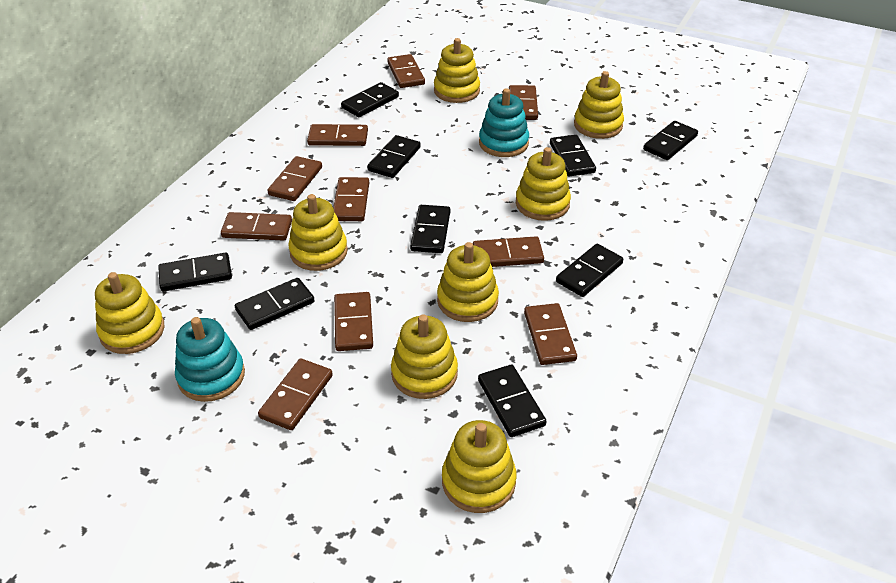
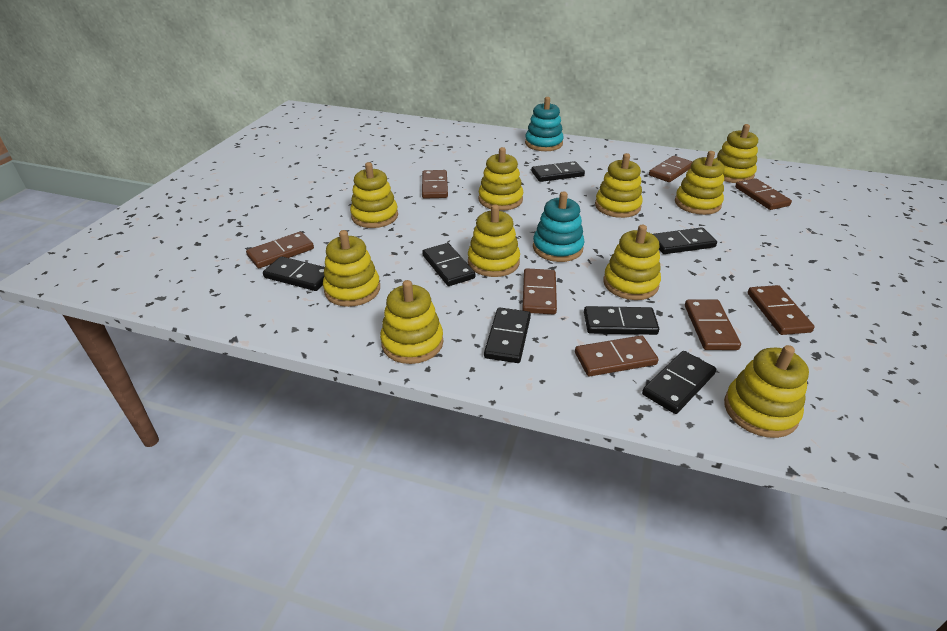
black domino: [158,253,232,292] [235,278,315,330] [341,82,399,117] [367,135,421,178] [410,205,450,253] [478,365,547,437] [550,135,596,177] [556,244,623,297] [643,121,698,160] = 9 -> [263,256,325,291] [422,243,475,286] [484,307,531,363] [531,161,585,182] [584,306,659,335] [642,351,716,414] [653,227,717,254] = 7
brown domino: [221,212,292,240] [258,358,333,430] [267,156,322,201] [307,124,368,146] [333,177,369,221] [334,292,373,351] [387,54,425,88] [473,236,544,267] [509,85,538,120] [524,303,577,365] = 10 -> [246,232,314,268] [422,170,448,199] [522,268,557,314] [575,336,658,376] [649,156,693,182] [685,299,741,350] [735,178,792,210] [748,285,815,335] = 8
yellow stacking toy: [95,272,164,354] [288,194,348,271] [391,315,458,399] [434,38,480,103] [437,242,499,322] [442,420,516,513] [516,147,571,221] [574,71,624,139] = 8 -> [323,230,380,307] [350,162,398,228] [380,280,443,364] [468,204,520,277] [478,147,523,211] [595,153,643,218] [603,225,661,300] [675,151,724,215] [715,124,758,183] [724,345,809,438] = 10

